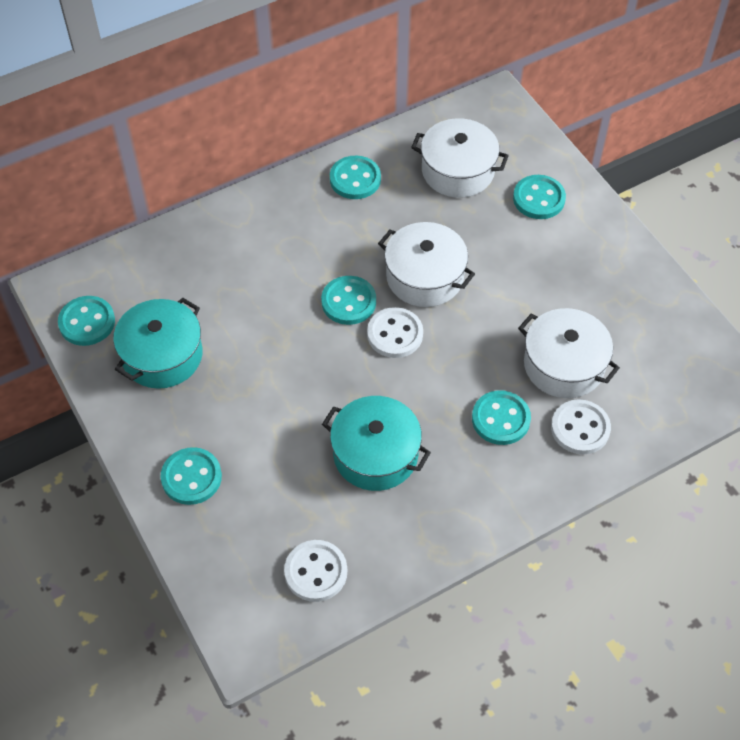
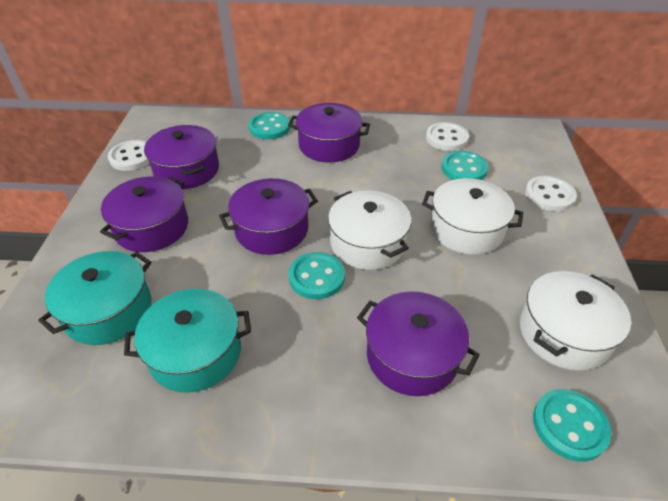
purple pot: none = 0 -> [100,176,188,252] [144,125,219,189] [219,178,318,255] [288,103,370,163] [357,291,480,396] = 5
turquoise button: [58,296,115,346] [161,447,222,505] [321,276,376,325] [330,156,381,199] [472,390,531,445] [513,175,566,219] = 6 -> [249,112,290,140] [289,252,345,299] [442,151,489,180] [533,389,611,462] = 4

